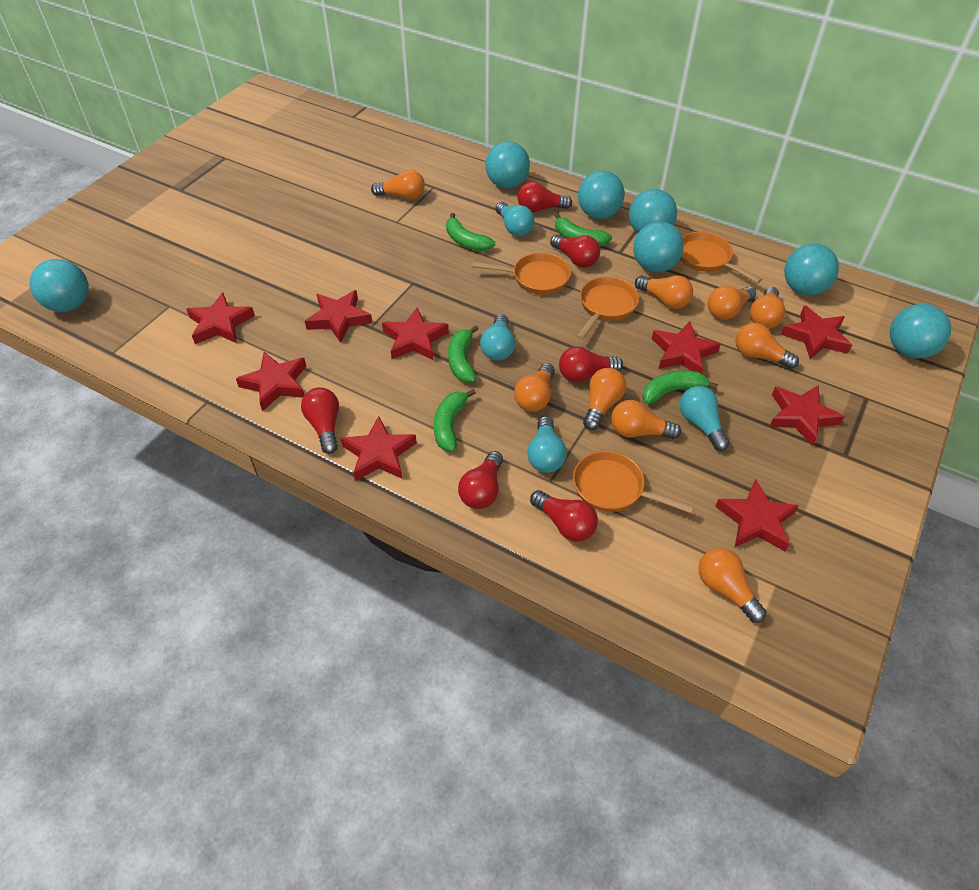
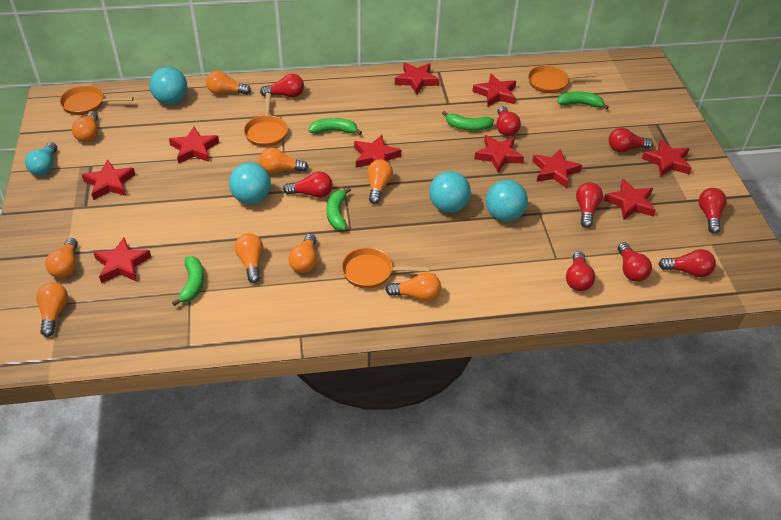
red light bulb: [301,387,339,454] [458,451,503,509] [518,182,572,212] [530,490,598,542] [550,235,600,268] [559,346,623,382] = 6 -> [260,74,304,98] [283,171,333,198] [496,106,521,136] [566,251,595,291] [576,182,603,228] [608,128,653,152] [618,242,652,282] [659,249,716,277] [699,188,727,234] = 9
red star: [186,292,255,344] [236,352,306,412] [305,290,372,343] [341,416,417,481] [382,308,449,361] [652,321,721,374] [715,479,799,552] [769,386,845,447] [781,305,852,360] = 9 -> [82,159,136,200] [93,237,151,283] [169,127,219,164] [354,135,401,168] [395,63,440,94] [472,74,516,107] [474,135,524,173] [532,149,582,188] [604,179,656,220] [642,139,692,177] = 10
turquoise ball: [30,259,89,312] [485,141,530,189] [578,170,625,219] [629,189,677,233] [633,222,684,272] [784,244,839,295] [890,304,951,358] = 7 -> [149,67,187,105] [229,163,271,204] [429,171,471,213] [486,180,528,222] = 4
turquoise light bulb: [480,314,515,360] [495,202,534,236] [527,416,567,473] [680,386,729,451] = 4 -> [25,142,57,176] = 1

